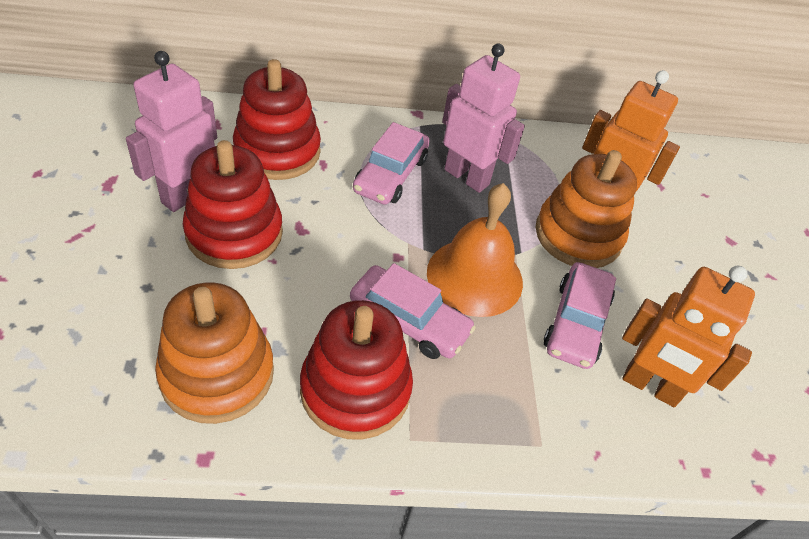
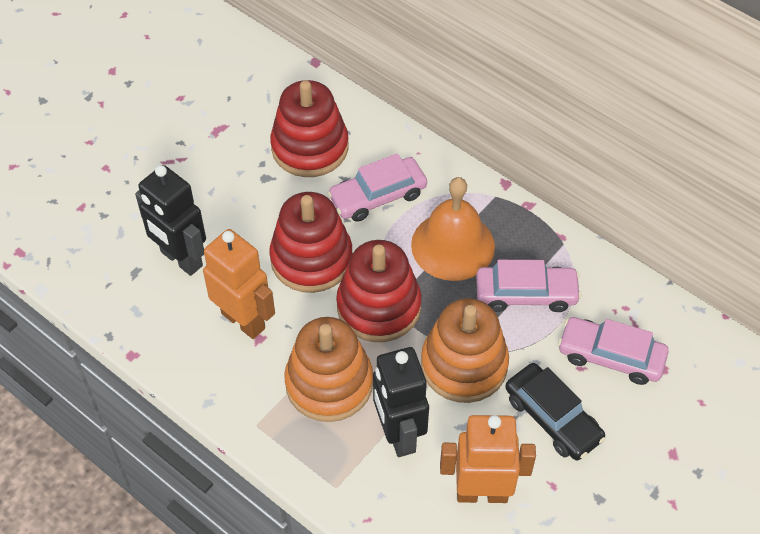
black car: none = 0 -> [505,363,606,460] = 1
black robot: none = 0 -> [135,165,206,276] [373,347,429,457] = 2
pink robot: [126,51,217,212] [442,43,525,193] = 2 -> none = 0

